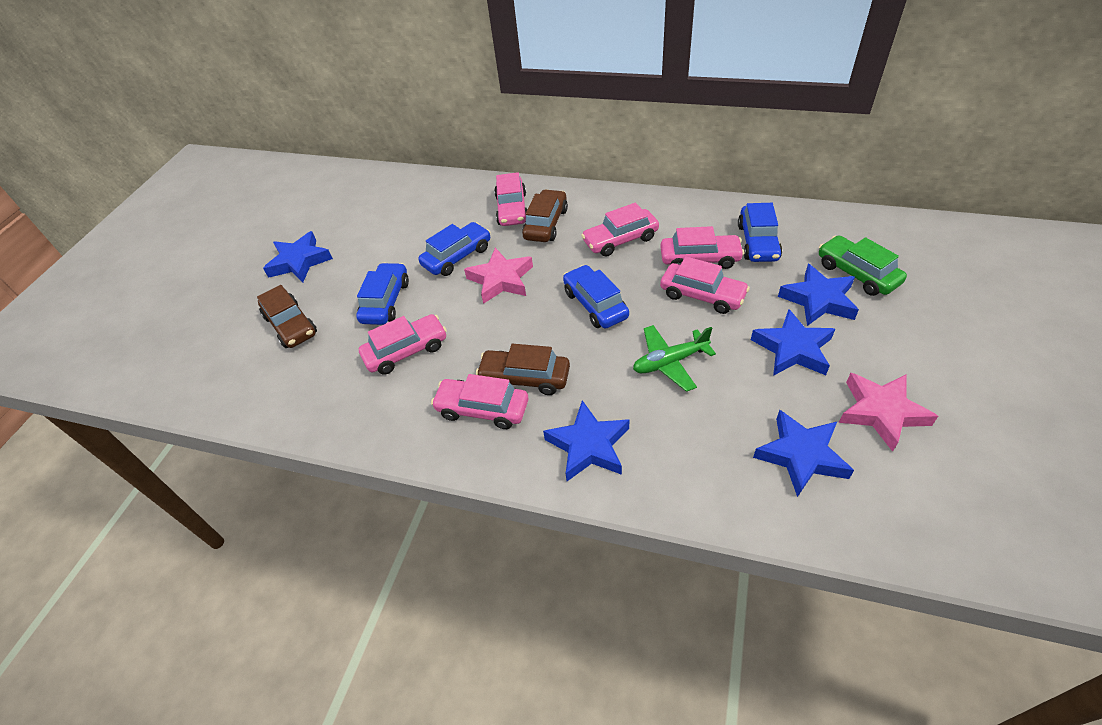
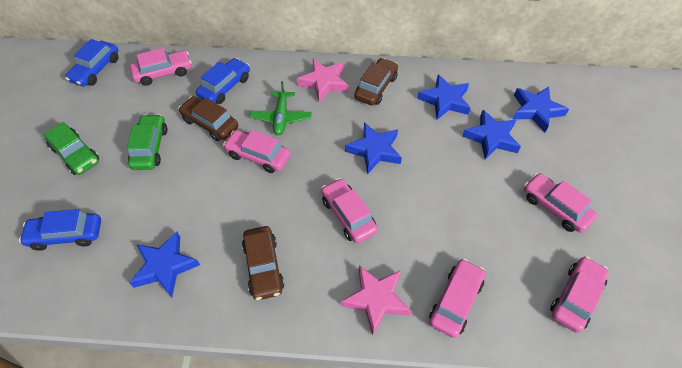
blue car: [356,262,409,325] [419,222,490,276] [563,265,629,329] [738,203,782,262] = 4 -> [19,209,101,251] [65,39,119,86] [196,58,250,104] = 3
green car: [819,235,907,296] = 1 -> [44,122,99,175] [127,114,168,170] = 2

